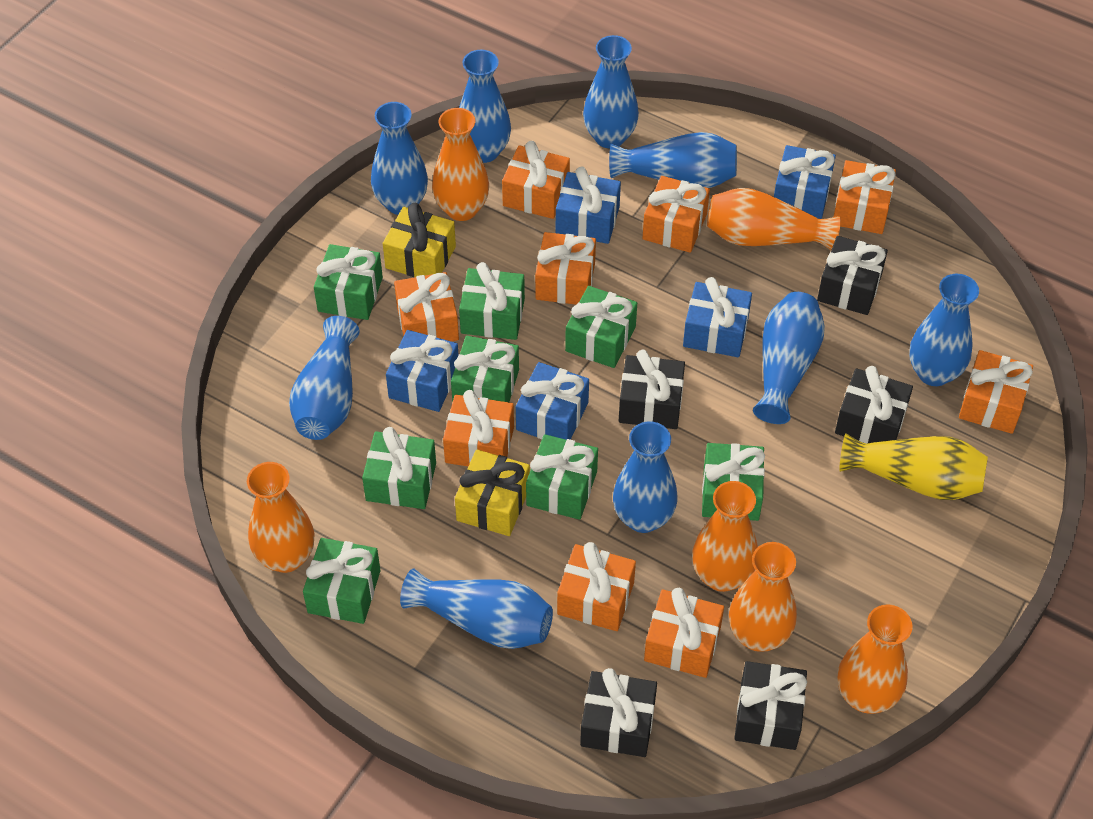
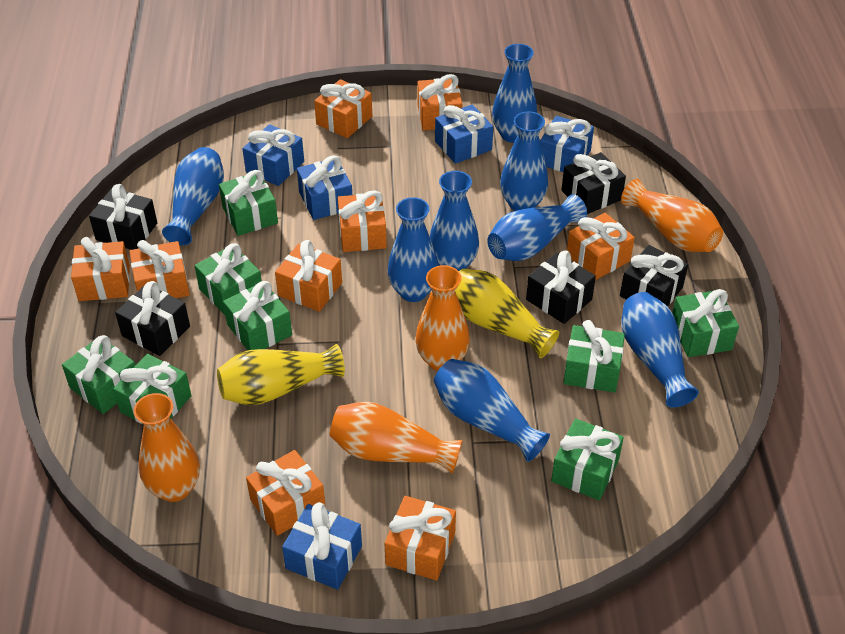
blue vase: [289,316,360,440] [371,102,428,215] [400,568,553,649] [459,50,511,163] [583,35,639,148] [609,132,737,188] [613,421,678,533] [753,292,825,424] [909,274,979,386] = 9 -> [162,147,224,245] [387,197,438,302] [430,171,479,271] [434,359,550,462] [487,194,587,261] [492,44,537,143] [500,111,548,211] [621,292,699,408] = 8
orange vase: [247,462,315,573] [432,108,489,221] [692,481,758,592] [707,188,841,250] [729,542,797,652] [838,604,912,714] = 6 -> [134,393,200,502] [330,402,463,474] [415,265,470,371] [621,179,723,252] = 4
yellow gift: [383,203,456,277] [455,449,530,536] = 2 -> none = 0
yellow vase: [839,433,988,500] = 1 -> [217,344,345,405] [455,269,559,358] = 2

